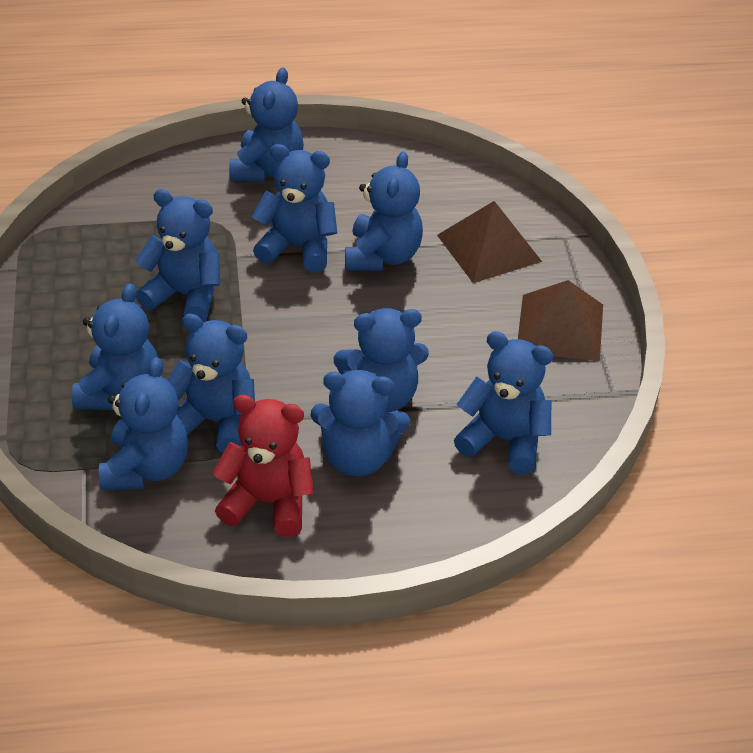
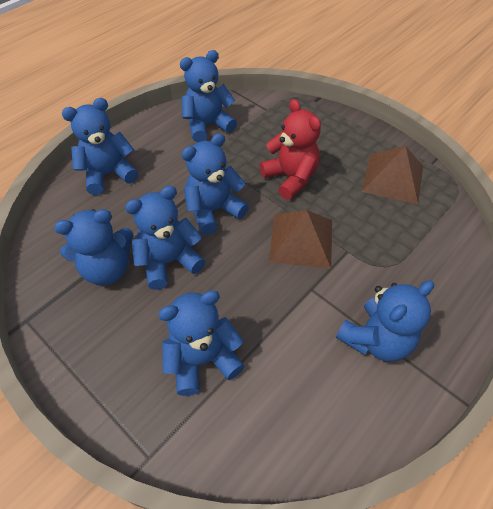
blue teddy bear: [72,283,158,410] [99,357,189,490] [135,189,220,322] [167,314,255,453] [229,68,304,182] [252,144,337,272] [311,370,410,477] [334,308,429,412] [345,151,423,271] [454,331,553,475] = 10 -> [54,209,134,286] [62,98,138,195] [125,186,205,290] [158,290,244,396] [180,50,237,142] [182,133,249,235] [336,280,434,362] = 7

